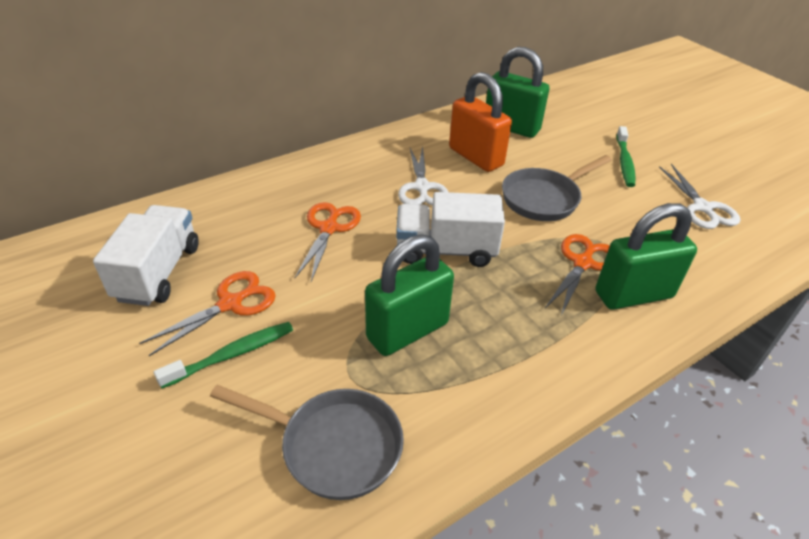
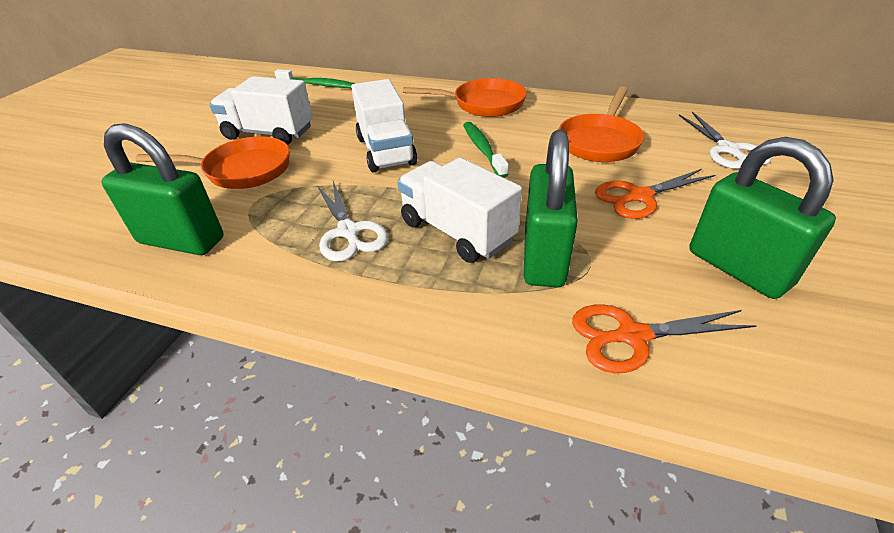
grey pan: [210,385,404,500] [502,155,612,221] = 2 -> none = 0
orange padlock: [449,72,512,172] = 1 -> none = 0
orange pan: none = 0 -> [135,136,290,189] [403,78,527,117] [559,87,645,162] = 3
orange scissors: [139,271,276,356] [295,202,361,281] [545,234,610,316] = 3 -> [572,304,757,373] [595,169,715,219] = 2
white truck: [93,205,199,306] [396,192,505,267] = 2 -> [209,76,313,145] [351,79,417,173] [397,158,522,263] = 3

